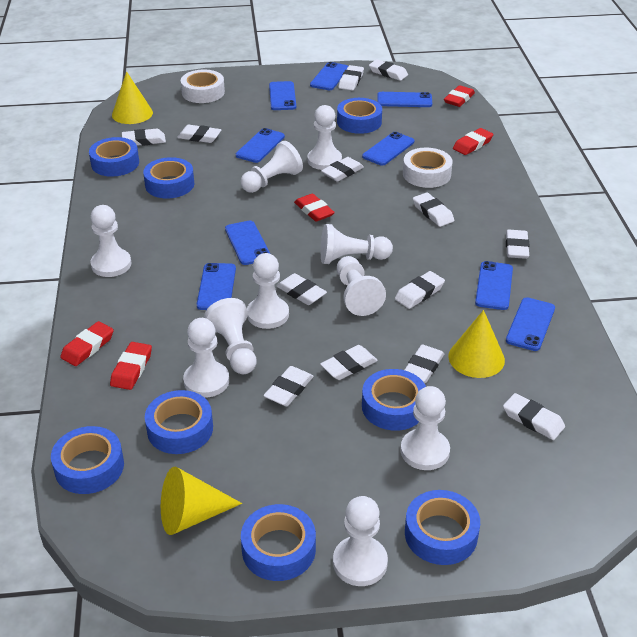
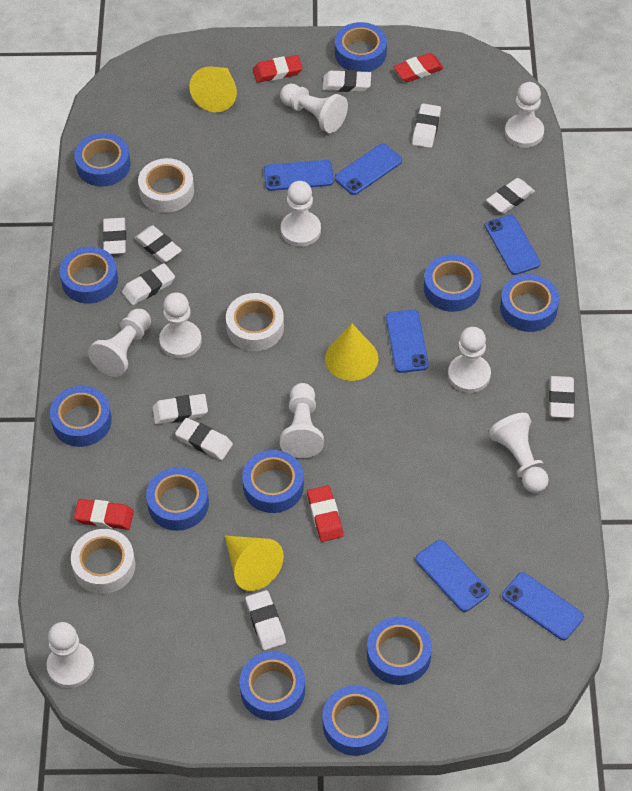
blue phone: [197,263,236,310] [225,221,270,265] [236,128,285,163] [269,81,296,110] [310,62,348,90] [362,132,414,166] [377,92,432,107] [475,261,513,310] [506,297,555,351] = 9 -> [264,160,334,191] [335,143,402,195] [386,309,429,373] [415,540,490,612] [485,214,541,275] [502,572,584,640] = 6
blue tape: [51,426,124,494] [89,137,139,177] [143,157,194,199] [145,390,213,454] [241,504,316,581] [337,98,382,134] [362,369,426,431] [405,490,480,565] = 8 -> [50,386,112,447] [60,247,118,304] [74,133,131,187] [146,467,209,531] [239,651,305,721] [242,450,304,513] [322,685,389,756] [335,22,387,72] [367,617,432,685] [424,254,482,312] [500,274,559,332] = 11
red eraser: [60,321,114,366] [110,342,152,390] [294,194,335,221] [444,85,475,107] [453,128,493,155] = 5 -> [74,499,134,530] [253,55,303,83] [307,485,343,542] [394,53,444,82] = 4
white eraser: [122,129,166,146] [177,125,221,143] [263,366,314,406] [276,273,327,305] [320,345,378,380] [321,157,364,182] [339,65,364,90] [369,59,408,81] [395,271,445,309] [405,345,444,383] [413,192,454,227] [503,393,565,440] [506,230,530,259] = 13 -> [102,218,126,254] [122,263,175,305] [134,225,182,263] [152,394,208,424] [175,418,233,460] [245,590,286,650] [323,70,371,92] [412,104,441,148] [486,178,535,213] [549,376,575,418] = 10
white pawn: [90,205,131,277] [183,318,229,398] [204,298,257,374] [241,141,303,193] [247,253,289,329] [307,105,342,170] [321,224,393,264] [333,496,388,586] [337,256,386,316] [400,386,450,470] = 10 -> [47,622,94,688] [88,309,151,377] [159,292,202,358] [280,84,348,133] [280,383,324,458] [281,181,321,247] [448,327,491,393] [488,413,549,493] [505,82,544,147] = 9
white tape: [181,70,225,103] [403,148,453,188] = 2 -> [71,529,135,594] [138,158,194,213] [226,293,284,351] = 3

